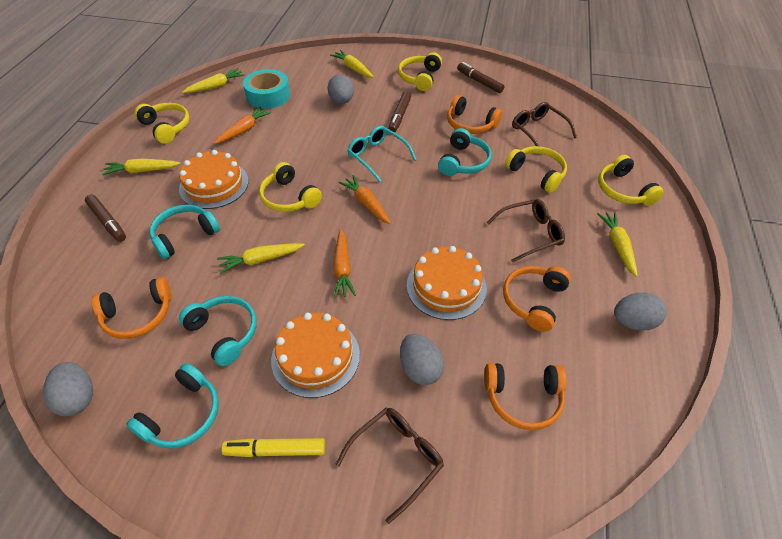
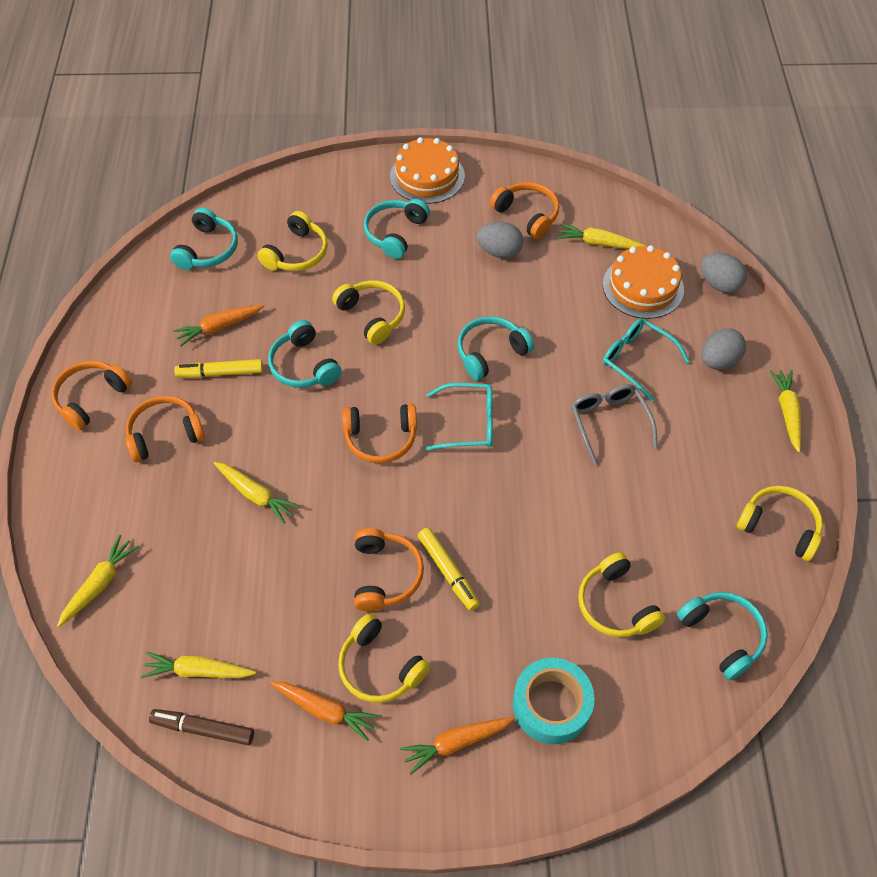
brown glasses: [336,408,444,524] [486,199,565,263] [512,102,577,146] = 3 -> none = 0
brown marker: [85,195,126,242] [388,91,411,133] [457,62,504,93] = 3 -> [149,709,254,746] = 1
grey egg: [43,362,93,416] [327,75,354,104] [400,334,444,385] [614,292,667,330] = 4 -> [476,222,523,258] [700,253,747,293] [701,328,746,369] = 3
grey glasses: none = 0 -> [571,384,658,465] = 1
orange cake: [179,150,249,209] [271,313,360,398] [407,246,487,320] = 3 -> [390,137,465,204] [603,245,684,319] = 2
orange headphones: [92,277,171,339] [447,95,502,134] [484,363,567,430] [503,266,571,332] = 4 -> [51,361,132,431] [125,396,205,462] [342,404,417,463] [354,528,424,612] [490,182,559,239] = 5
turquoise glasses: [347,126,417,182] = 1 -> [425,383,493,450] [603,318,690,402] = 2
turquoise headphones: [126,363,219,449] [149,205,220,259] [179,296,257,366] [438,128,492,176] = 4 -> [170,208,238,270] [268,320,342,388] [364,199,430,259] [457,316,534,380] [677,592,768,680] = 5
yellow marker: [222,438,325,457] = 1 -> [174,359,263,378] [418,527,480,611] = 2

